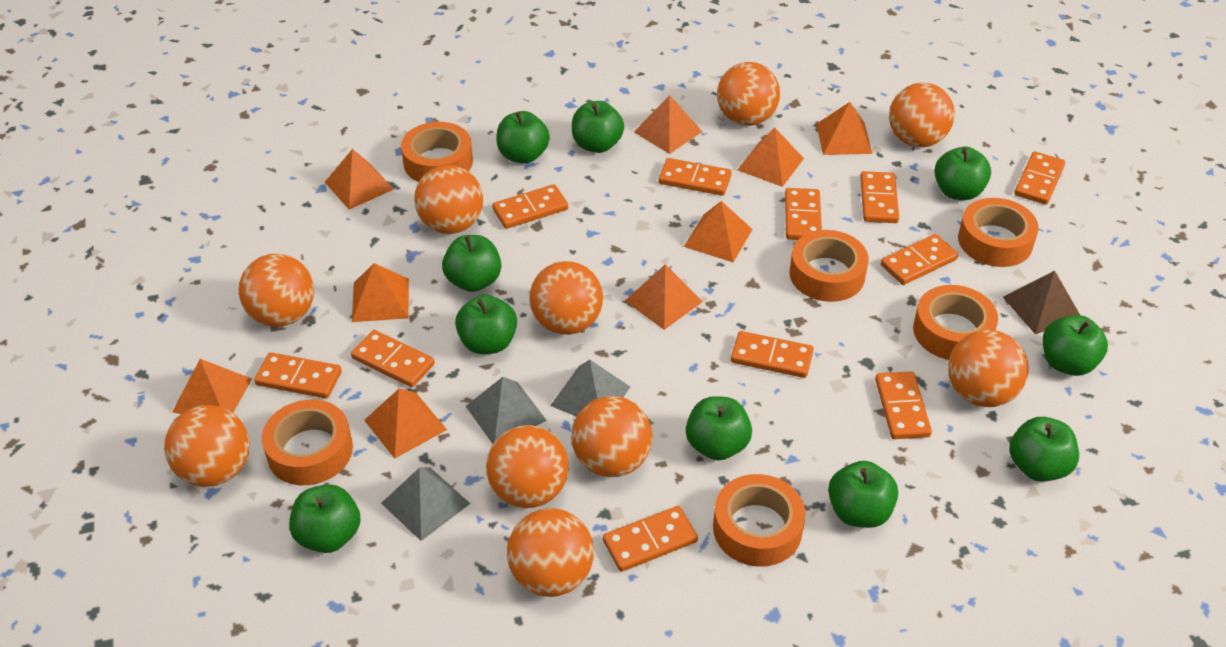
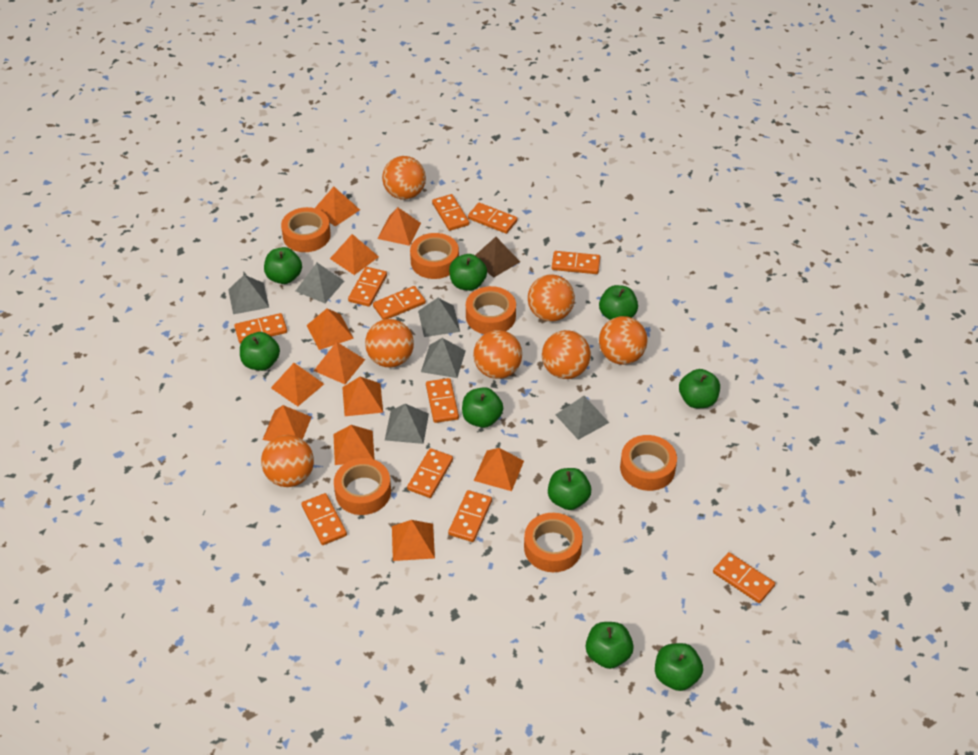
green apple: [289,484,361,553] [442,235,501,292] [455,295,517,354] [497,111,550,164] [572,101,624,153] [686,396,752,460] [828,461,898,528] [934,147,991,200] [1009,417,1079,482] [1043,315,1108,376] = 10 -> [240,332,280,371] [264,247,302,284] [449,254,487,291] [462,387,503,428] [548,468,591,510] [586,622,634,669] [599,285,638,320] [655,643,703,691] [679,369,720,408] = 9
grey pyramid: [381,467,471,541] [466,377,547,444] [550,360,630,417] = 3 -> [228,275,269,314] [296,263,344,303] [385,404,429,444] [418,298,460,337] [421,338,466,378] [555,396,609,440] = 6
orange ball: [164,405,250,487] [239,254,314,327] [414,165,483,234] [486,425,569,508] [507,508,594,597] [529,261,603,335] [571,396,652,477] [717,62,780,126] [889,83,955,147] [948,330,1028,407] = 10 -> [261,435,314,487] [365,319,414,367] [382,156,426,200] [473,330,522,379] [528,275,575,322] [542,330,591,379] [599,316,648,365] = 7
orange pyramid: [172,359,252,414] [325,149,394,209] [352,263,409,322] [364,388,447,459] [625,264,703,330] [634,95,703,154] [684,201,753,262] [738,128,804,187] [816,102,872,155] = 9 -> [262,405,311,441] [271,363,324,406] [306,308,354,350] [314,342,365,384] [315,187,360,226] [330,234,379,275] [333,425,375,465] [342,377,383,416] [377,207,421,246] [392,520,435,561] [474,448,524,491] = 11

